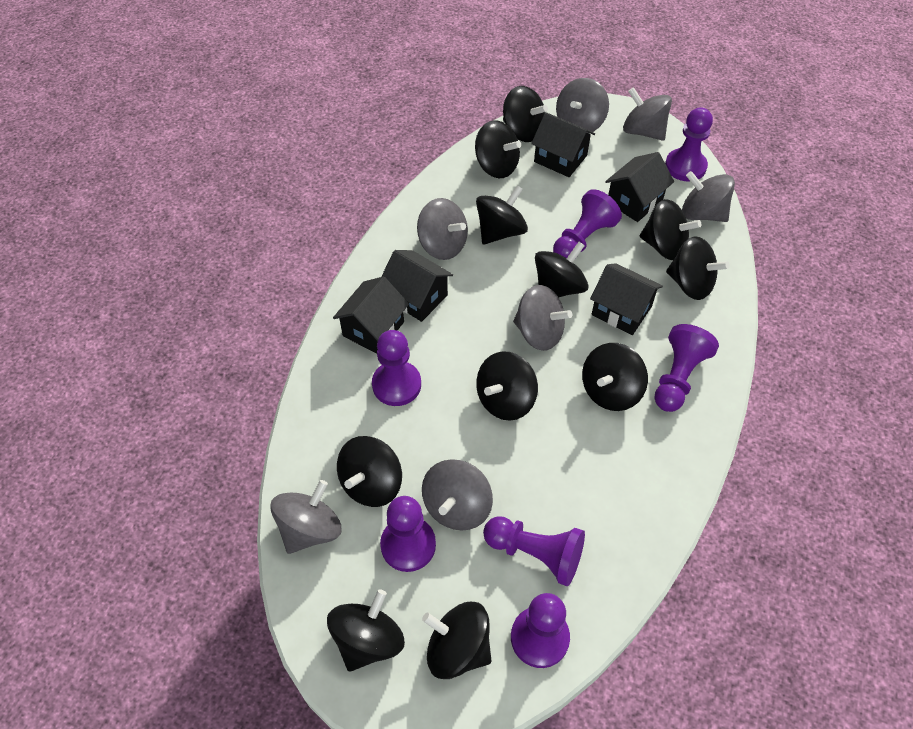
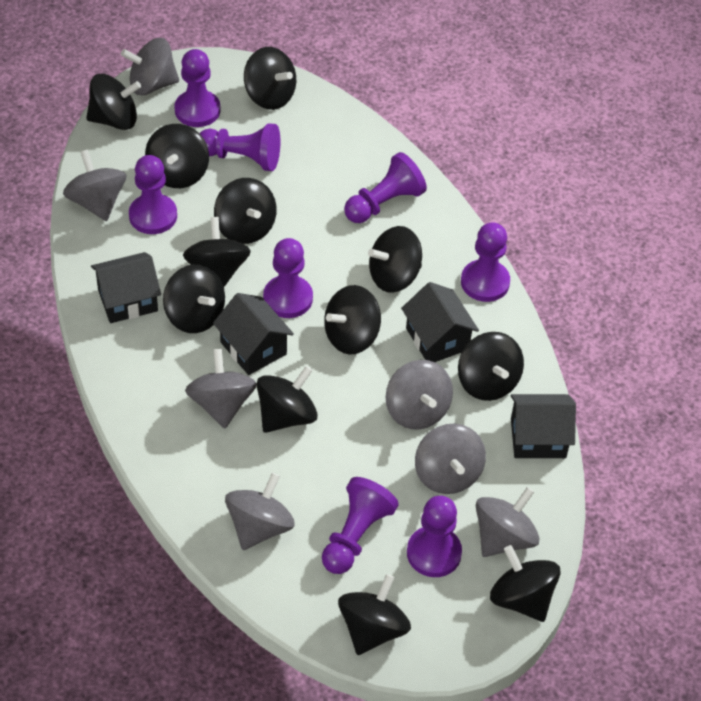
black house: [333,276,409,354] [381,250,453,322] [531,112,595,177] [590,263,663,335] [605,152,674,222] = 5 -> [91,252,161,323] [213,293,294,375] [401,282,479,362] [511,394,576,458] = 4
black spinning top: [327,589,405,672] [337,436,402,507] [422,602,491,679] [475,120,521,178] [476,185,528,244] [476,351,538,421] [503,86,548,142] [535,242,589,297] [582,343,648,411] [640,199,701,260] [666,236,730,300] = 11 -> [86,74,141,130] [145,124,209,188] [163,264,225,333] [183,217,251,287] [214,178,277,244] [244,47,296,110] [257,366,318,433] [324,285,381,354] [338,574,411,655] [368,226,422,293] [458,332,524,401] [490,545,561,622] = 12
purple pawn: [372,330,421,406] [380,496,436,572] [483,516,585,586] [511,593,570,668] [553,189,622,258] [654,324,719,412] [665,107,713,182] = 7 -> [129,155,177,234] [174,49,221,127] [199,123,281,171] [263,238,313,318] [322,477,399,574] [344,152,427,223] [407,496,462,577] [461,222,510,302] = 8

